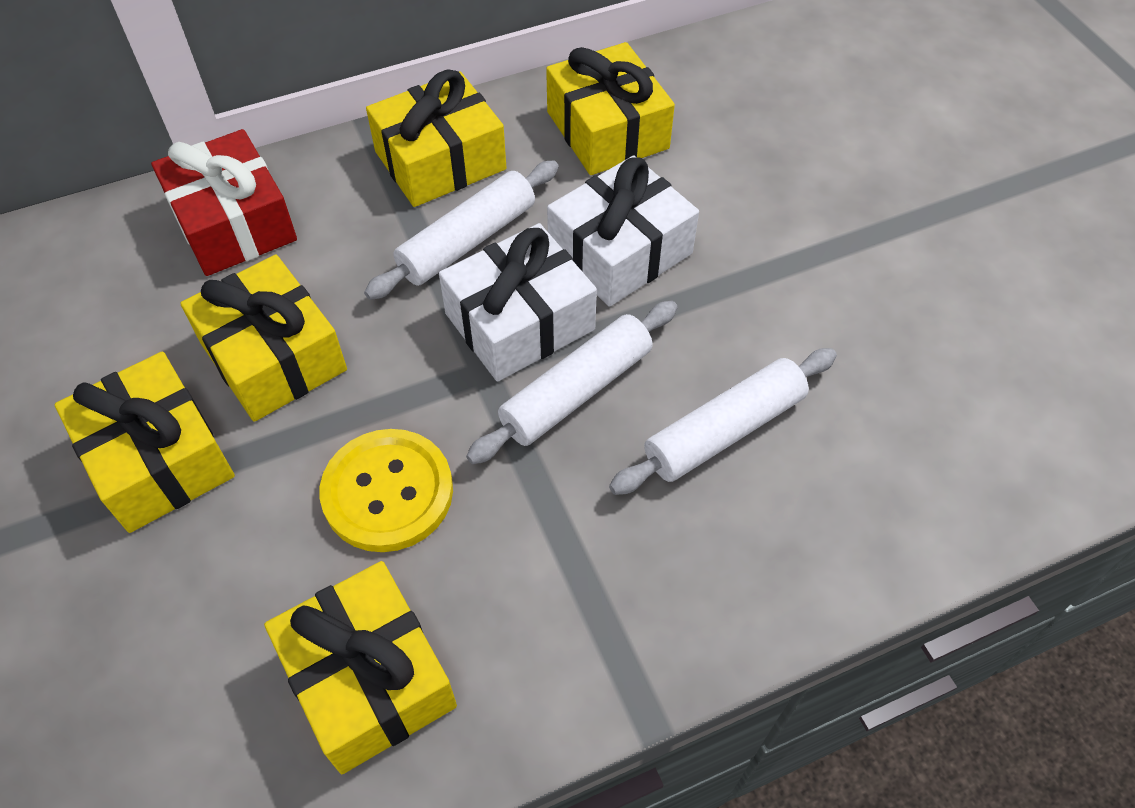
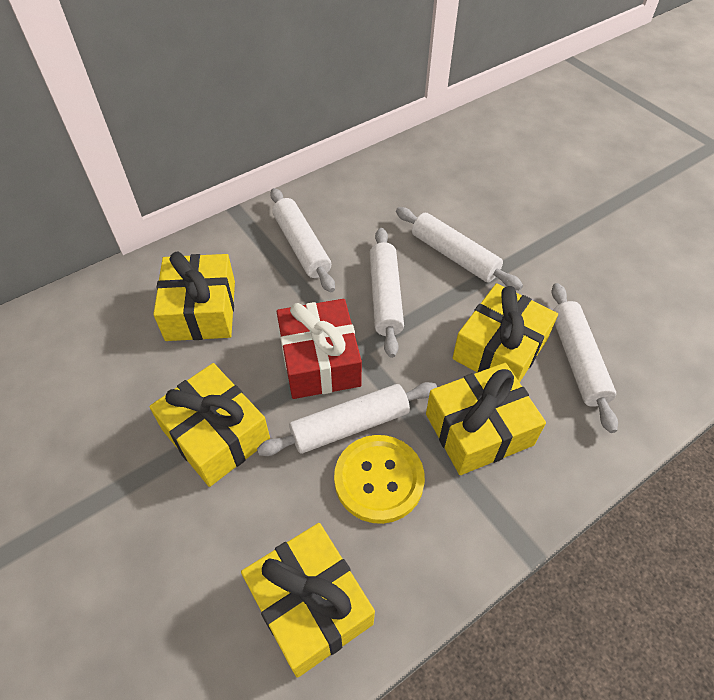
white gift: [439,223,597,382] [547,155,699,307] = 2 -> none = 0
white rolling pin: [364,160,559,300] [466,301,678,464] [609,348,837,495] = 3 -> [257,382,437,456] [270,188,335,292] [370,228,404,358] [396,207,523,290] [552,283,618,433] = 5

